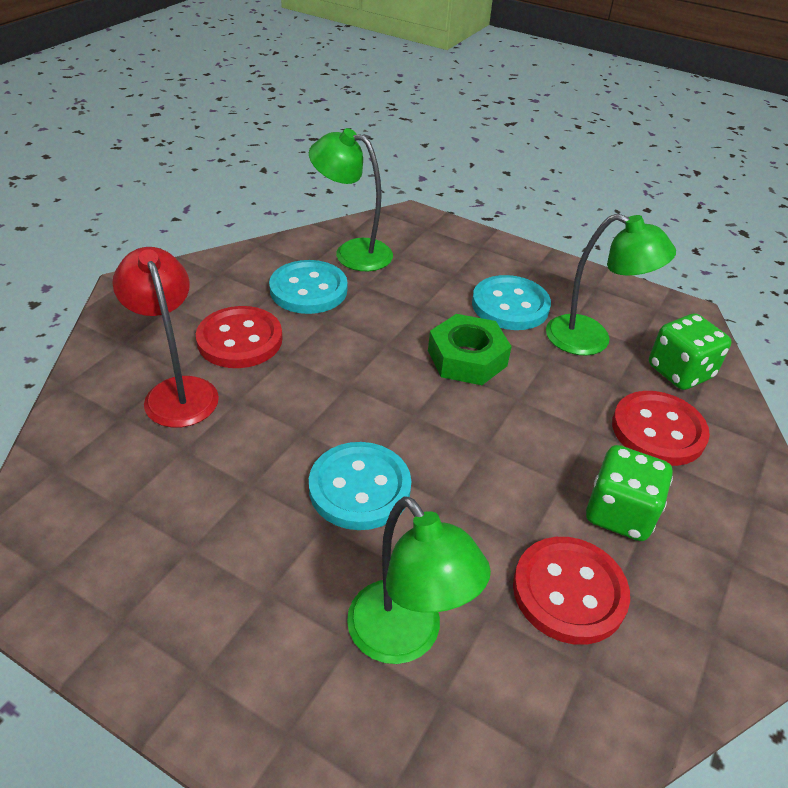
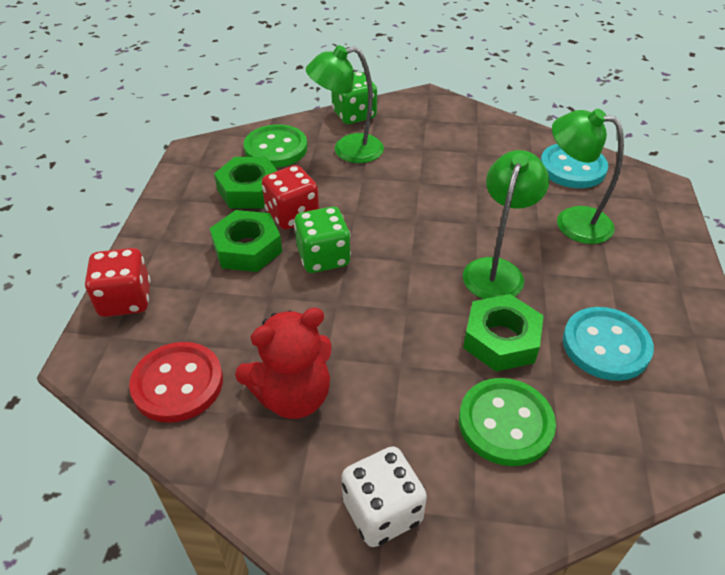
green button: none = 0 -> [243,124,307,168] [459,378,556,466] = 2
green nut: [428,314,512,385] = 1 -> [210,210,282,272] [214,157,278,208] [463,294,544,372] = 3
red button: [196,306,283,368] [513,537,630,645] [612,391,710,466] = 3 -> [129,342,223,423] = 1
red dice: none = 0 -> [85,248,151,317] [262,165,319,230] = 2
red lamp: [112,247,219,428] = 1 -> none = 0
red teddy bear: none = 0 -> [235,308,332,419] = 1
turquoise button: [269,260,348,314] [309,442,412,530] [472,275,551,330] = 3 -> [541,144,608,188] [563,307,654,381] = 2
white dice: none = 0 -> [342,446,427,547] = 1

